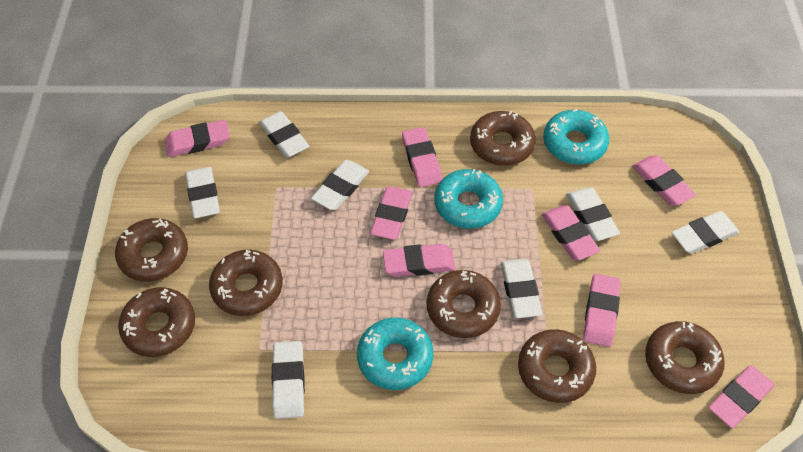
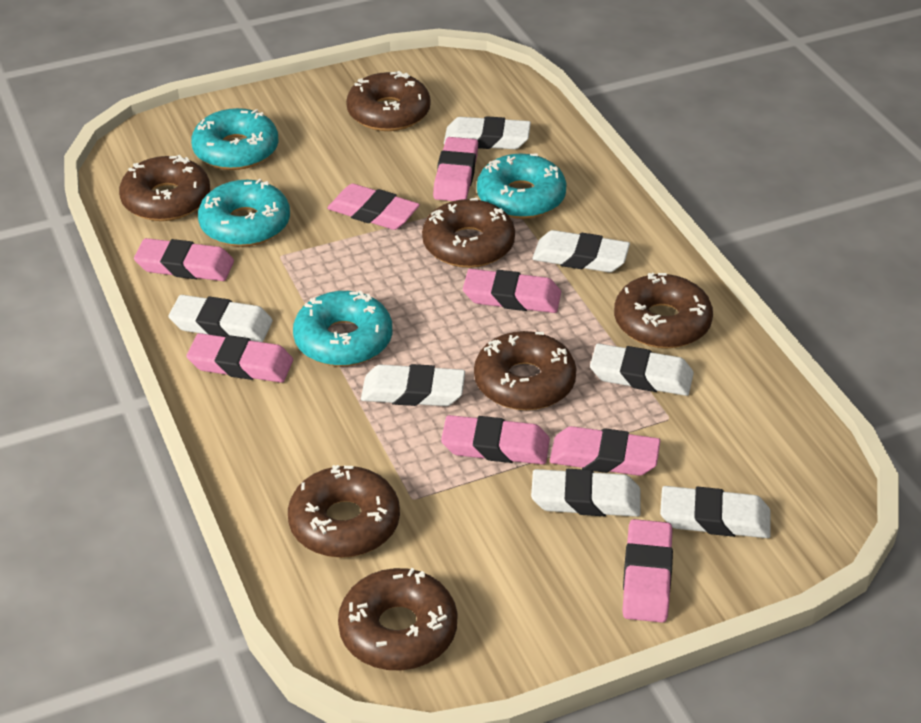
turquoise donut: [357,318,433,390] [434,169,503,229] [543,109,609,164] = 3 -> [191,108,278,170] [198,179,290,247] [293,291,392,367] [477,154,567,219] = 4

